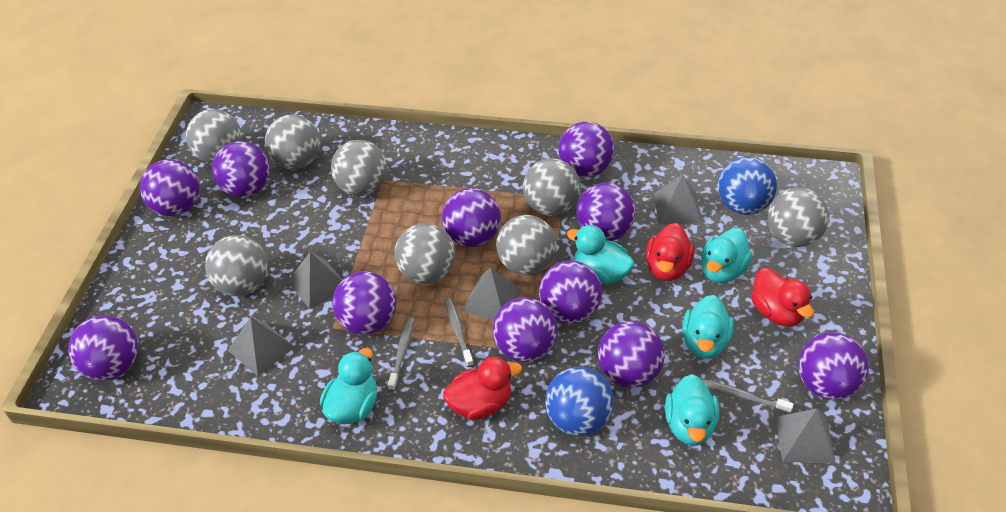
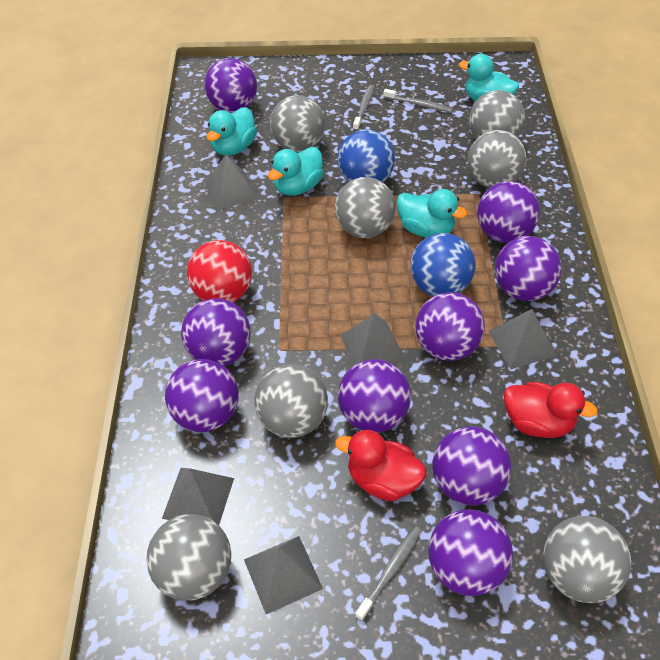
grey ball: [186,109,242,164] [205,235,268,296] [265,115,321,169] [331,140,388,196] [395,223,455,284] [496,215,557,275] [523,158,580,216] [767,187,829,247] = 8 -> [146,514,231,601] [254,364,328,438] [270,95,325,152] [335,177,396,238] [468,130,526,188] [469,90,525,139] [543,516,631,603] = 7
purple ball: [68,315,138,381] [140,159,200,216] [212,141,270,197] [332,271,396,335] [442,188,501,247] [493,297,557,362] [539,261,602,324] [559,121,614,177] [576,183,635,241] [598,321,665,388] [798,332,869,400] = 11 -> [165,359,239,432] [181,298,251,366] [204,58,257,113] [338,359,411,433] [415,292,485,361] [428,509,513,596] [432,427,511,505] [477,181,540,243] [495,236,562,301] = 9
red ball: none = 0 -> [187,240,252,302] = 1
red duck: [443,357,522,420] [646,223,694,281] [751,268,814,327] = 3 -> [335,430,427,501] [504,382,598,438] = 2
turquoise duck: [320,348,377,424] [567,225,634,284] [665,374,719,445] [682,295,734,358] [701,228,753,283] = 5 -> [207,107,257,156] [268,147,324,196] [396,189,467,238] [459,54,519,101] = 4

